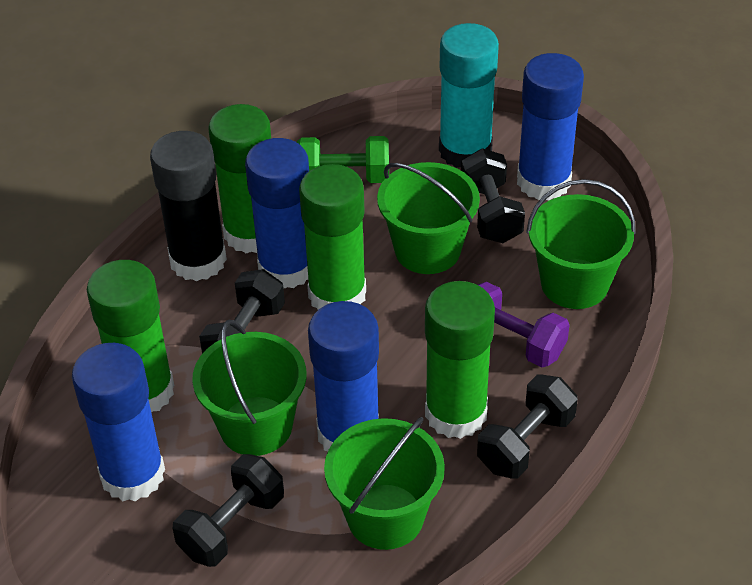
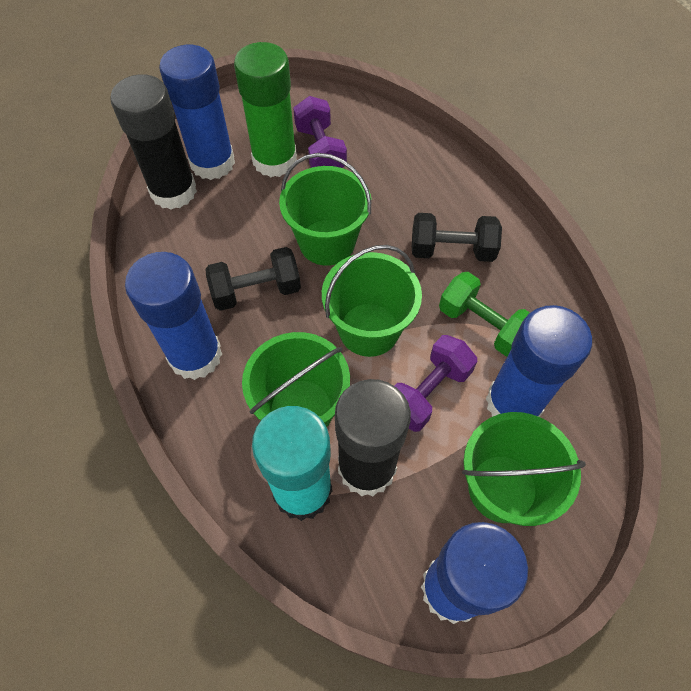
black dumbbell: [173,454,284,567] [199,269,285,354] [461,148,525,243] [477,374,578,479] = 4 -> [205,247,301,311] [412,213,502,262] = 2
black glue stick: [150,131,227,281] = 1 -> [110,74,197,210] [335,379,411,496] = 2
green glue stick: [87,260,174,413] [208,104,271,253] [299,164,366,310] [425,281,495,439] = 4 -> [234,42,297,177] = 1
purple dumbbell: [478,282,569,367] = 1 -> [293,96,347,168] [394,335,477,432] = 2

